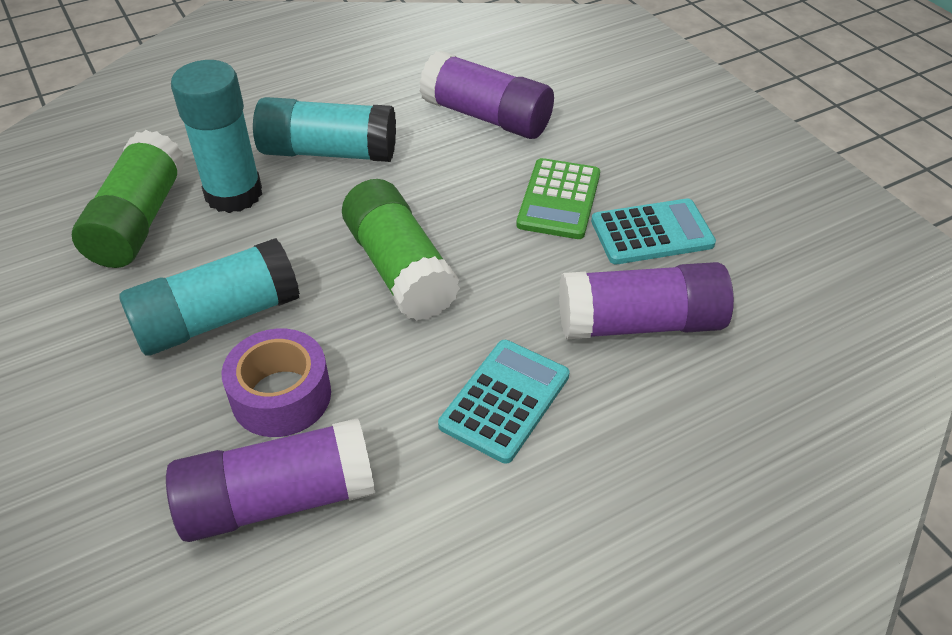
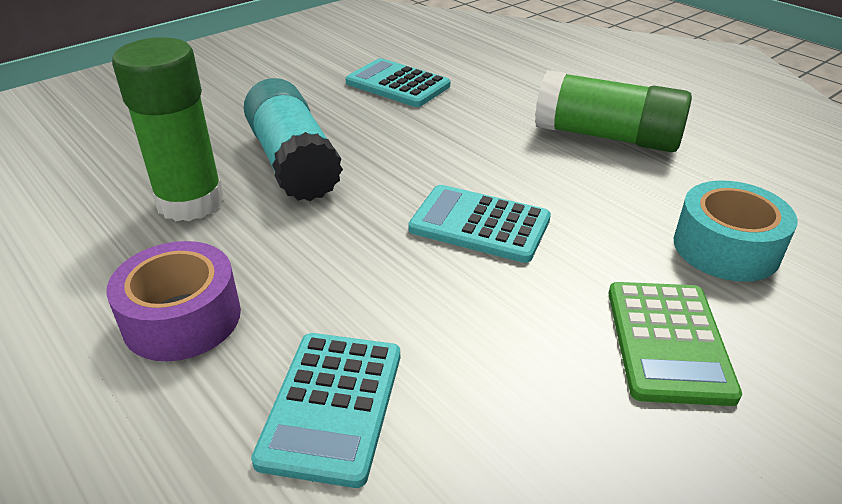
purple glue stick: [166,418,375,542] [419,51,554,139] [559,262,734,339] = 3 -> none = 0
turquoise calculator: [438,340,570,464] [591,198,716,264] = 2 -> [251,333,400,488] [345,58,450,107] [409,185,551,263] = 3
turquoise glue stick: [119,238,300,356] [171,60,262,213] [253,97,396,162] = 3 -> [244,78,343,201] = 1
turquoise tape: none = 0 -> [674,180,798,282] = 1

